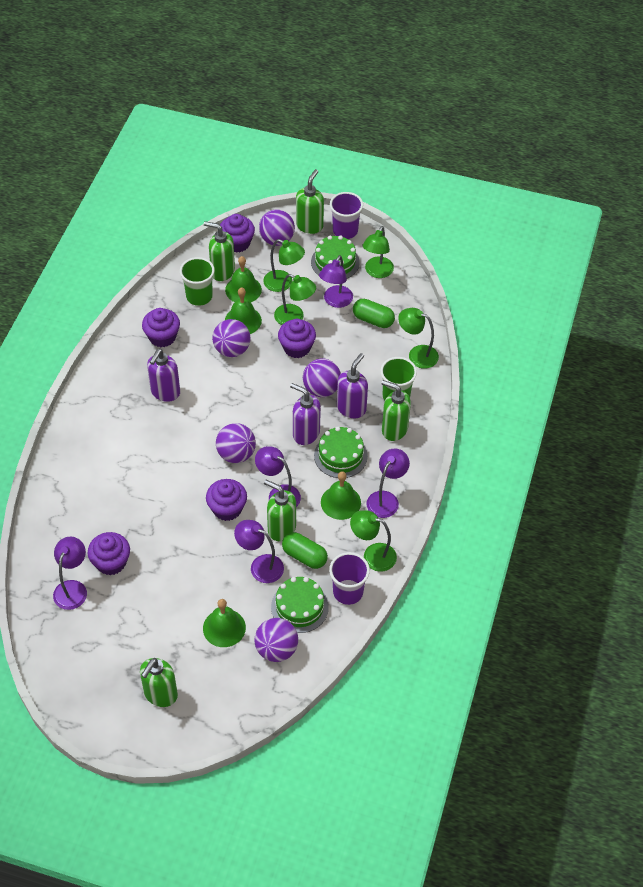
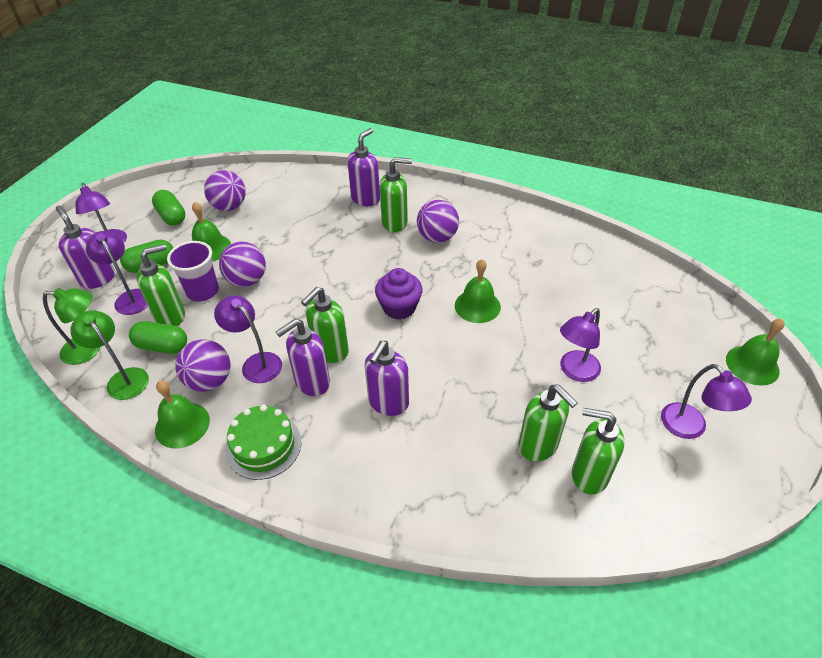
green cake: [271,577,329,633] [311,235,360,279] [314,427,368,478] = 3 -> [226,405,301,480] = 1
green capsule: [282,532,328,569] [353,299,395,328] = 2 -> [120,239,173,273] [129,321,187,354] [152,190,185,226] = 3
green cup: [180,257,215,306] [380,357,417,401] = 2 -> none = 0
green lamp: [263,239,305,292] [274,274,316,325] [350,510,397,572] [362,226,394,278] [398,308,439,369] = 5 -> [43,288,100,365] [70,310,149,400] = 2
purple ball: [212,319,251,357] [216,423,256,463] [254,618,298,662] [259,209,295,246] [303,359,341,397] = 5 -> [175,339,230,392] [204,170,246,211] [219,242,266,287] [417,200,459,243] = 4
purple cup: [329,552,370,605] [330,192,363,239] = 2 -> [167,241,219,302] = 1
purple cupcake: [88,532,130,575] [142,308,180,347] [206,479,247,521] [220,214,255,253] [278,319,316,358] = 5 -> [375,268,423,320] = 1
purple soap dispenser: [147,349,180,402] [290,383,321,445] [337,353,368,418] = 3 -> [56,206,115,289] [276,319,330,396] [347,128,380,206] [365,341,409,416] = 4

